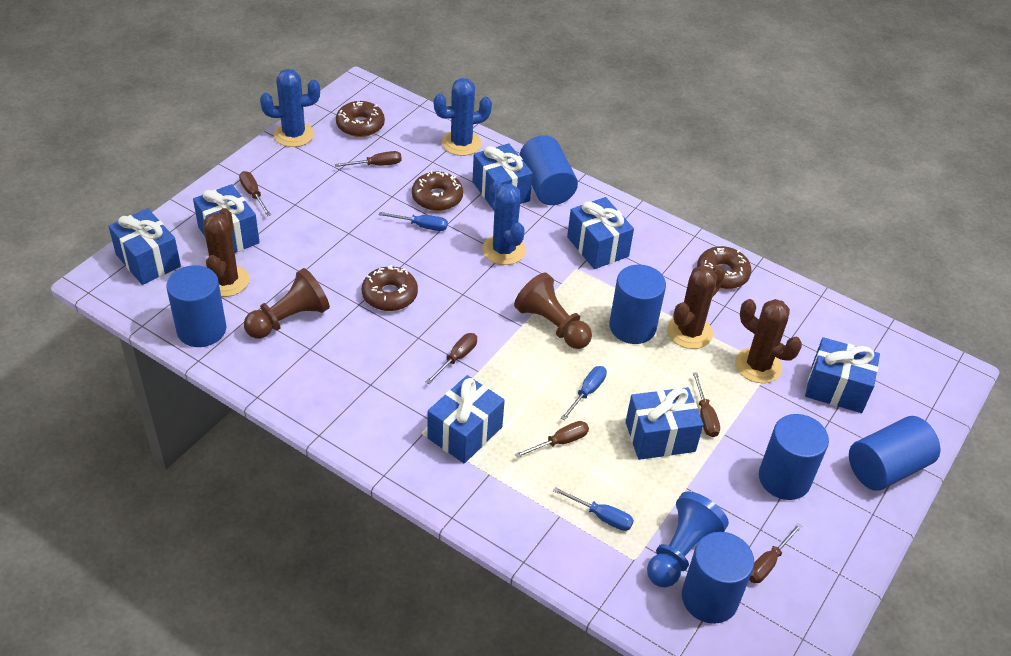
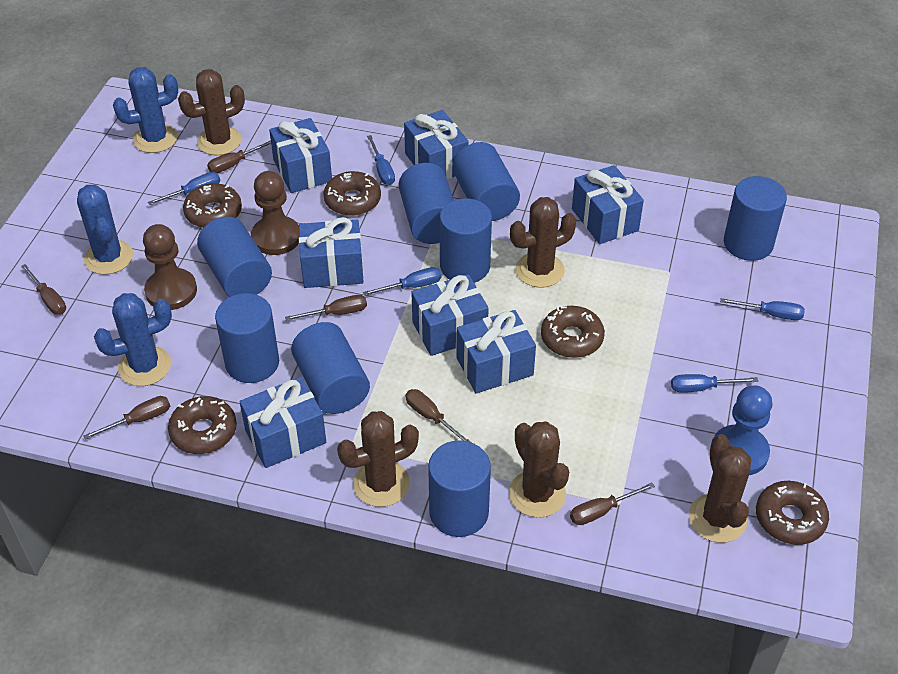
blue cylinder: [166,265,226,347] [519,135,578,205] [609,264,666,344] [682,532,754,624] [759,414,829,500] [849,416,940,491] = 6 -> [197,217,272,297] [215,293,279,383] [291,322,370,414] [399,163,454,244] [428,440,491,537] [440,198,492,283] [453,142,520,221] [724,176,787,261] = 8
blue screwdriver: [379,212,448,231] [553,487,634,531] [560,366,607,421] = 3 -> [148,172,220,205] [363,267,441,296] [367,135,395,185] [671,374,758,393] [720,298,805,320] = 5
brown cactus: [203,208,249,297] [667,265,725,349] [735,299,802,383] = 3 -> [178,69,245,155] [337,411,419,507] [509,421,569,518] [510,197,576,288] [689,434,751,543] = 5
brown donut: [336,101,385,137] [362,265,418,311] [412,170,463,211] [697,246,751,289] = 4 -> [168,396,237,454] [183,183,242,228] [323,171,381,216] [541,306,605,358] [756,481,829,545] = 5

